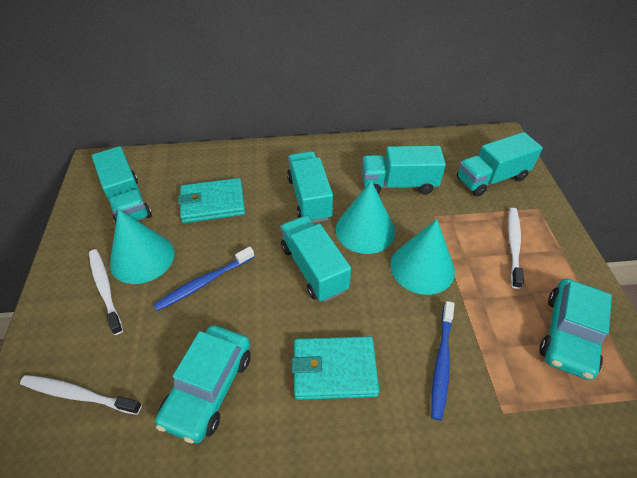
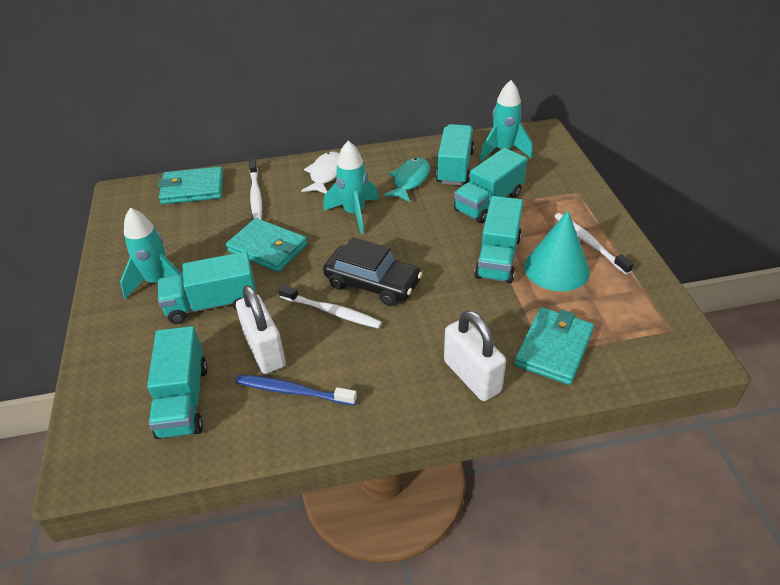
black car: none = 0 -> [323,237,422,306] = 1
blue toothbrush: [154,246,254,311] [431,301,454,421] = 2 -> [236,375,357,405] = 1
turquoise car: [155,325,251,443] [539,279,612,380] = 2 -> none = 0
turquoise cone: [110,209,174,284] [336,181,395,254] [390,219,455,295] = 3 -> [524,211,590,291] = 1
turquoise fish: none = 0 -> [383,158,430,202] = 1
turquoise rocket: none = 0 -> [120,208,183,299] [323,141,379,234] [480,80,533,161] = 3
turquoise wallet: [178,178,245,223] [292,336,379,400] = 2 -> [158,167,223,204] [226,218,307,272] [514,307,594,385] = 3
white fish: none = 0 -> [301,151,339,194] = 1
white padlock: none = 0 -> [236,285,286,374] [444,310,506,401] = 2

